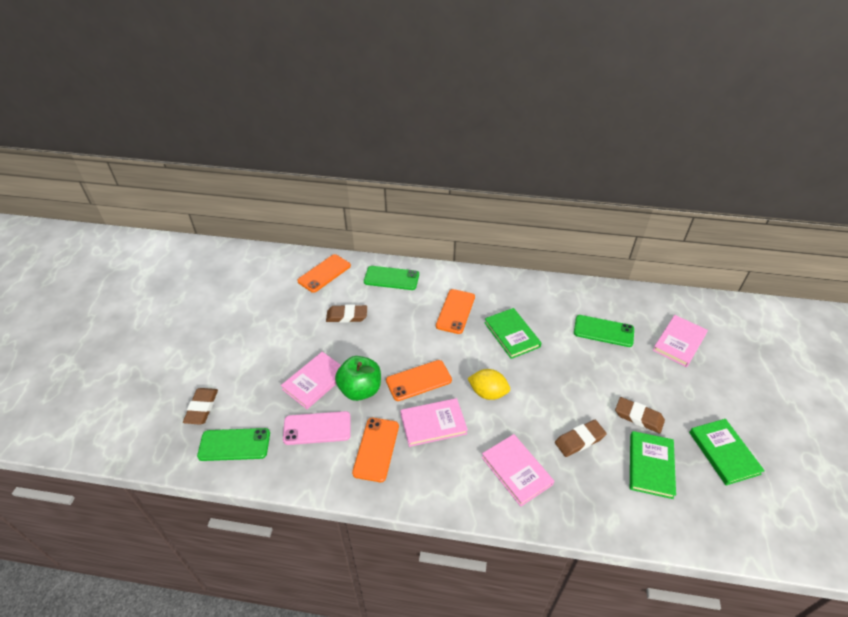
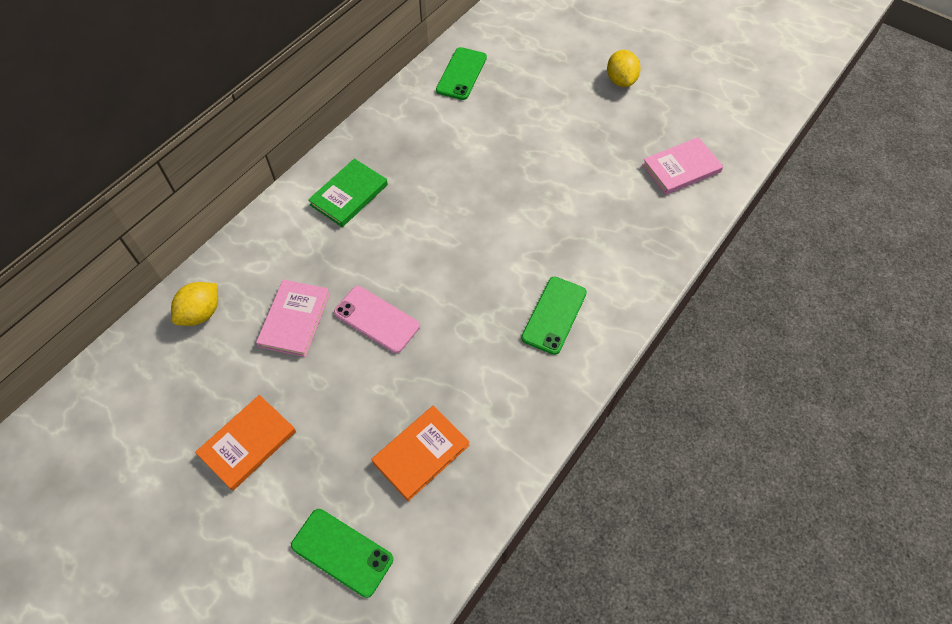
brown eraser: [183,388,218,425] [326,304,367,323] [555,420,607,457] [615,397,665,434] = 4 -> none = 0
green apple: [335,356,381,401] = 1 -> none = 0
green book: [484,308,541,359] [630,431,676,499] [689,419,765,485] = 3 -> [308,159,388,227] = 1
orange book: none = 0 -> [195,395,296,491] [371,406,469,501] = 2
orange phone: [297,254,351,293] [352,418,399,482] [386,360,452,401] [436,289,475,334] = 4 -> none = 0
pink book: [281,352,341,409] [400,398,468,447] [482,434,554,507] [653,315,708,367] = 4 -> [256,279,330,357] [642,137,723,195] = 2
yellow lemon: [468,369,510,400] = 1 -> [171,282,218,326] [607,50,641,87] = 2

